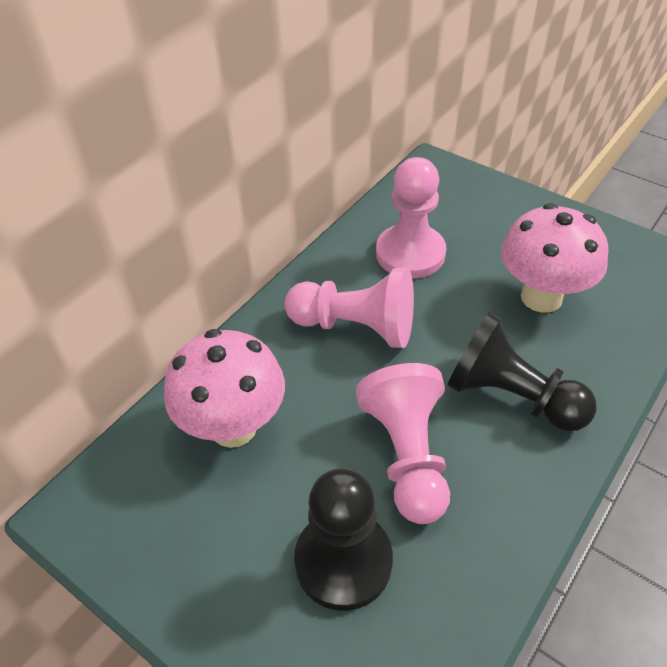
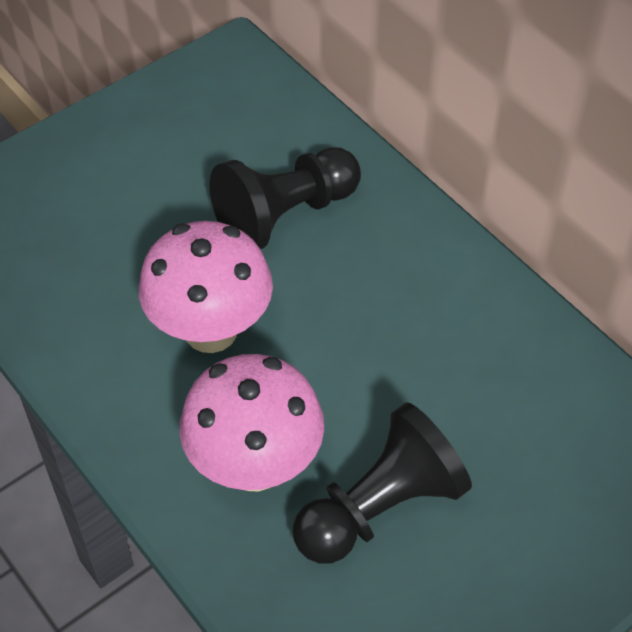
pink pawn: [285,268,414,348] [356,363,450,524] [376,157,446,278] = 3 -> none = 0

